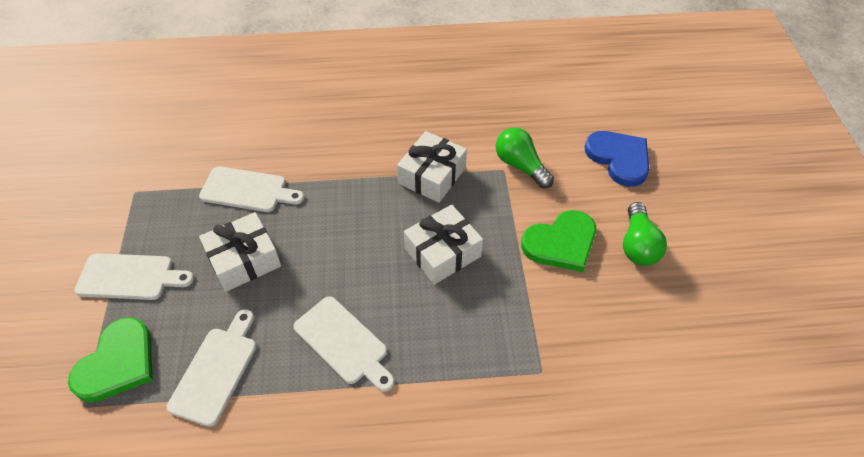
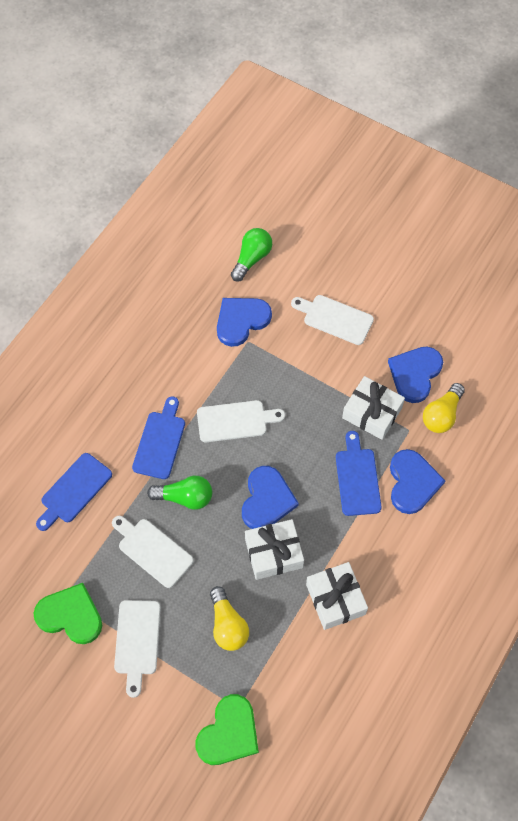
blue cutting board: none = 0 -> [36,453,112,531] [132,396,185,479] [336,431,382,516] = 3
blue heart: [584,131,649,187] = 1 -> [217,298,272,347] [242,466,299,529] [388,347,443,403] [390,449,446,514] = 4
yellow light bulb: none = 0 -> [210,586,249,651] [423,383,465,433] = 2

